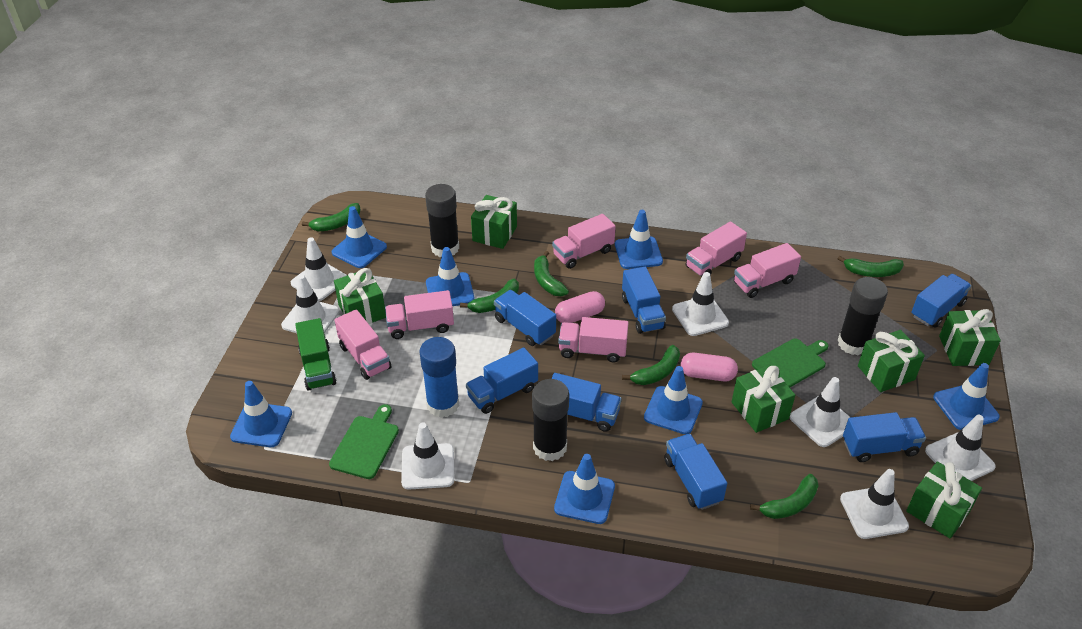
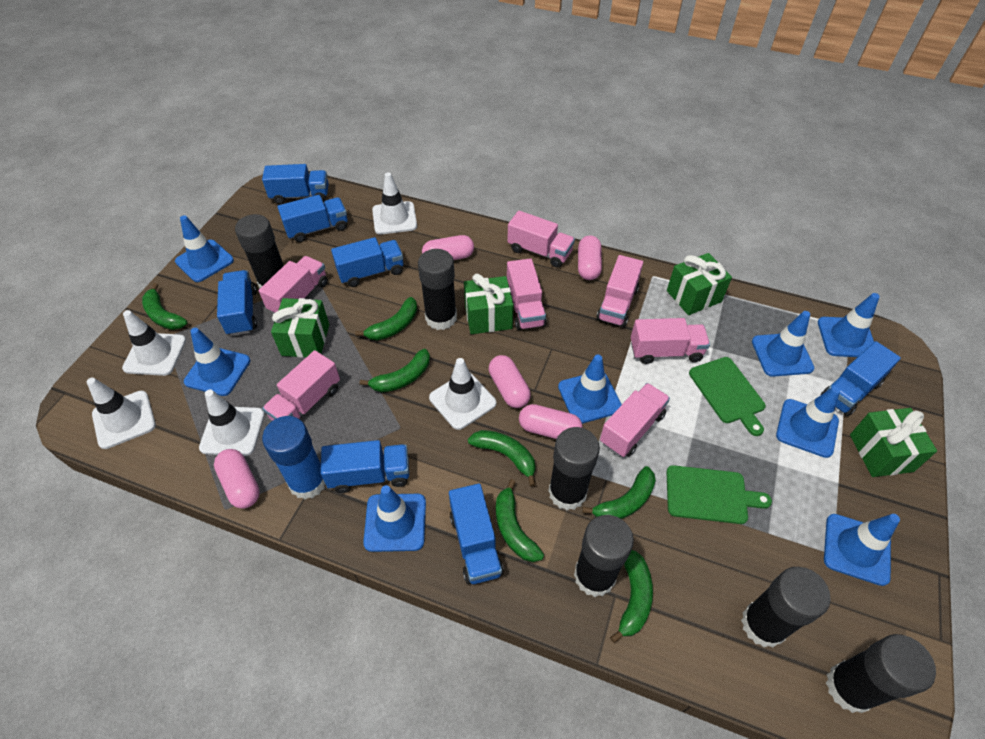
black glue stick: [425,184,459,257] [532,379,569,461] [838,277,888,355] = 3 -> [235,214,284,289] [418,249,457,330] [548,427,600,510] [574,515,634,597] [741,567,831,648] [826,634,936,713] = 6
blue traffic cone: [230,381,292,447] [331,206,387,268] [426,247,475,306] [554,454,615,524] [615,210,663,269] [644,366,703,434] [933,363,1000,430] = 7 -> [175,215,234,282] [184,328,250,396] [363,485,426,552] [558,355,622,424] [752,311,814,377] [776,386,840,458] [818,293,880,357] [824,514,900,586] = 8
green banana: [302,203,361,231] [460,279,519,313] [534,251,569,296] [622,345,680,385] [750,474,819,519] [838,256,904,277] = 6 -> [142,283,188,330] [355,297,417,340] [360,349,430,392] [468,430,536,487] [496,479,544,562] [582,466,656,519] [610,550,653,643] = 7
green gift: [334,268,386,324] [471,195,517,249] [732,365,795,433] [858,330,925,392] [906,461,982,539] [939,309,1001,366] = 6 -> [271,298,329,358] [464,274,514,334] [667,253,732,315] [850,408,937,477] = 4
green truck: [295,318,337,390] = 1 -> none = 0
pink capsule: [555,291,605,323] [681,353,738,381] = 2 -> [214,449,260,509] [422,235,474,260] [489,355,531,408] [519,404,583,439] [578,235,602,280] = 5
pink truck: [334,309,391,380] [385,290,454,339] [552,214,616,269] [558,317,629,362] [686,221,747,277] [734,243,801,298] = 6 -> [259,256,328,314] [262,350,340,421] [507,211,575,268] [507,258,547,330] [597,255,643,327] [600,383,670,457] [631,318,710,364] = 7
white traffic cone: [281,274,340,333] [291,237,347,301] [401,422,454,489] [672,272,729,336] [790,377,851,447] [840,469,909,539] [925,415,996,481] = 7 -> [87,378,156,449] [122,310,186,376] [199,389,265,456] [372,172,417,235] [429,358,496,430] = 5

